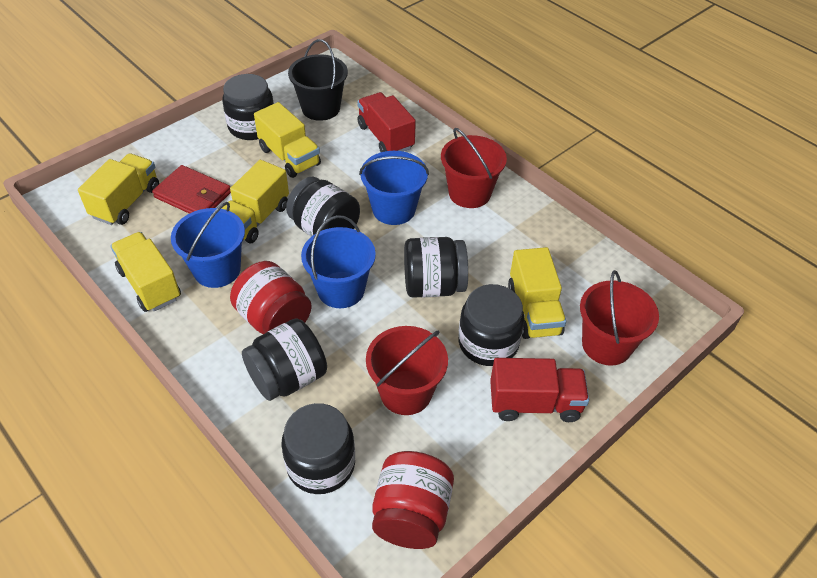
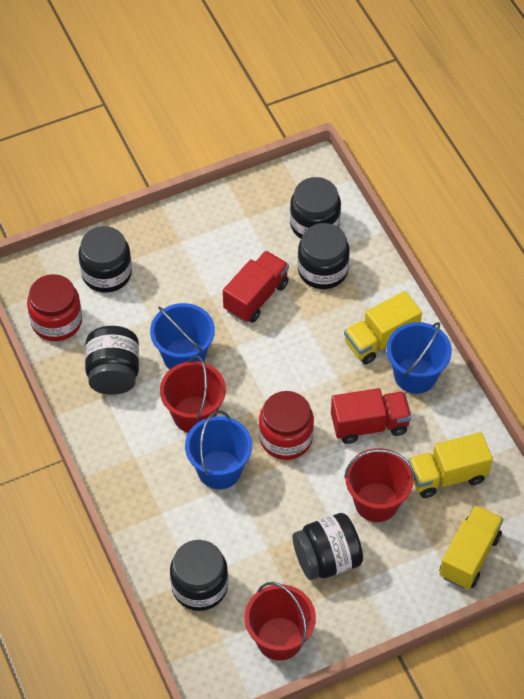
black bucket: [288,39,348,121] = 1 -> none = 0
red wallet: [152,165,231,214] = 1 -> none = 0
yellow truck: [78,153,159,225] [110,232,181,312] [221,160,289,244] [254,102,321,178] [508,247,566,339] = 5 -> [344,291,422,365] [408,432,493,498] [439,505,503,589] = 3

